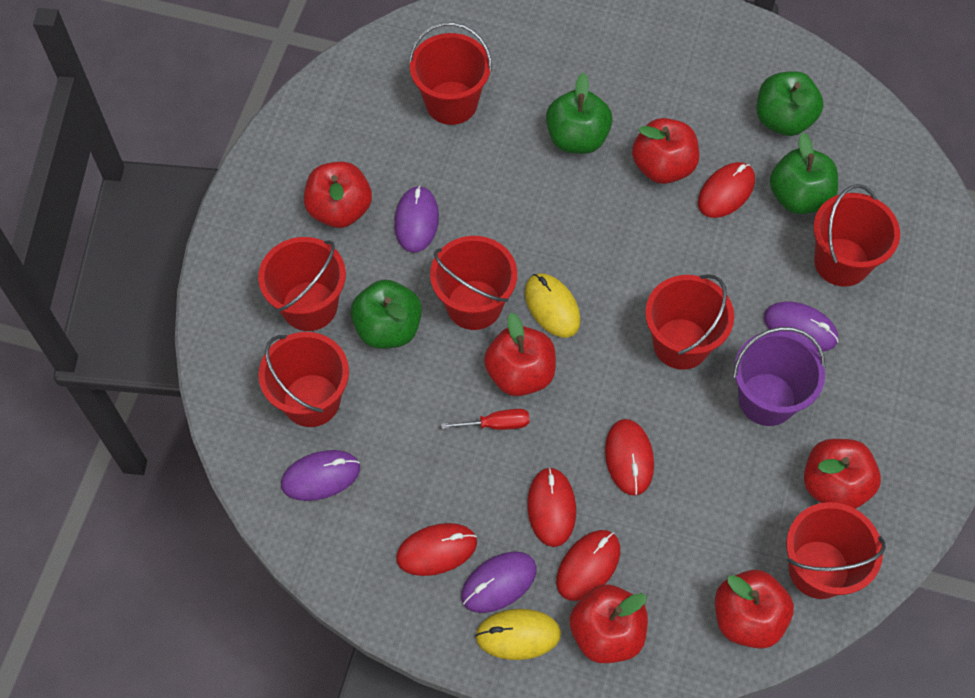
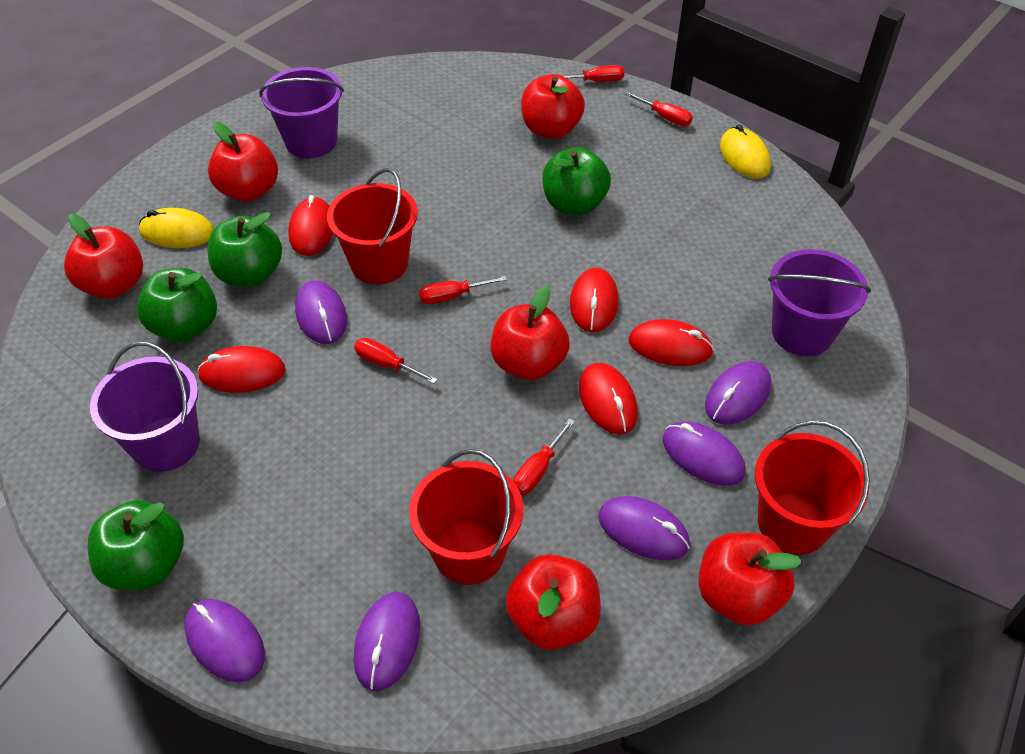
purple bucket: [733,327,826,426] = 1 -> [90,342,200,472] [259,67,344,158] [768,249,871,356] = 3
purple mouse: [281,450,360,501] [394,185,439,253] [461,551,536,613] [764,302,839,352] = 4 -> [184,599,265,682] [295,280,347,344] [354,592,420,691] [598,496,690,560] [663,421,745,486] [705,361,771,425] = 6
red bucket: [258,237,346,331] [258,332,349,427] [409,22,492,125] [430,236,517,330] [645,274,734,369] [786,502,886,599] [813,184,900,287] = 7 -> [327,168,418,284] [409,449,523,585] [755,420,870,555] = 3
red screwdriver: [441,409,530,430] = 1 -> [354,338,438,384] [419,276,507,304] [513,418,575,495] [563,65,624,82] [625,91,693,126] = 5

